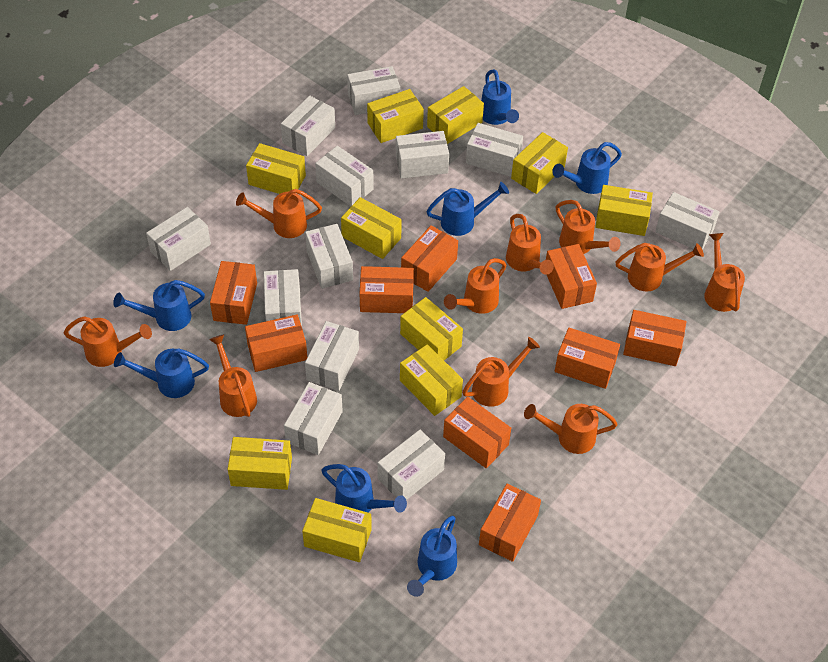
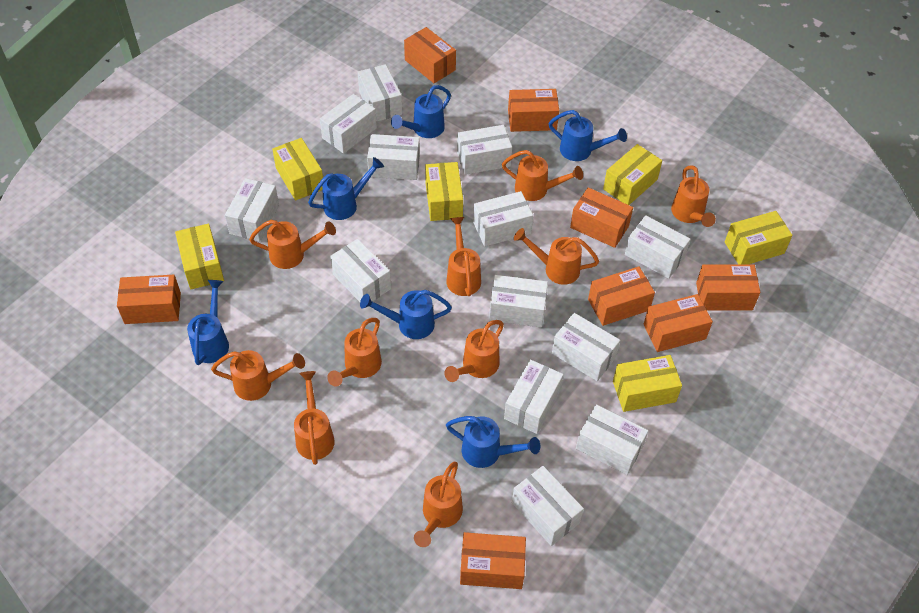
blue watering can: [113,280,205,331] [114,348,209,398] [321,464,407,513] [407,516,457,597] [426,182,509,236] [481,69,519,125] [552,142,622,194] = 7 -> [187,280,229,365] [308,157,384,220] [360,290,452,339] [391,85,451,138] [446,416,540,468] [549,110,627,161] = 6
orange box: [210,261,257,325] [245,314,307,372] [360,266,414,313] [401,225,458,292] [443,397,511,469] [479,484,541,562] [546,244,597,309] [555,328,620,389] [623,310,686,366] = 9 -> [117,275,181,324] [404,27,456,83] [460,532,526,589] [508,89,559,132] [570,187,633,248] [588,266,655,326] [644,294,713,352] [696,264,760,310] = 8
white box: [146,207,211,271] [264,269,302,326] [281,95,335,156] [284,382,343,455] [305,224,353,289] [305,321,359,391] [315,146,374,206] [347,66,400,115] [377,430,445,500] [396,131,449,179] [466,123,523,177] [655,192,719,250] = 12 -> [225,178,279,242] [320,94,377,154] [330,239,391,302] [357,64,402,122] [367,134,420,180] [457,125,512,175] [473,191,533,247] [489,275,548,328] [504,359,564,434] [512,466,584,546] [552,313,620,381] [576,404,649,475] [625,215,691,279] = 13
yellow box: [228,437,292,490] [246,143,306,194] [302,498,372,562] [341,197,402,259] [367,89,424,143] [400,297,463,360] [400,344,463,416] [427,86,484,144] [511,132,568,194] [595,185,653,236] = 10 -> [175,224,224,289] [272,138,323,201] [425,162,463,221] [603,144,662,205] [613,355,682,412] [725,211,793,265] = 6

